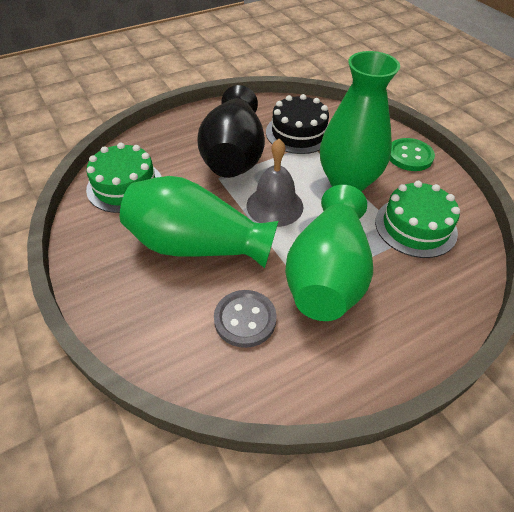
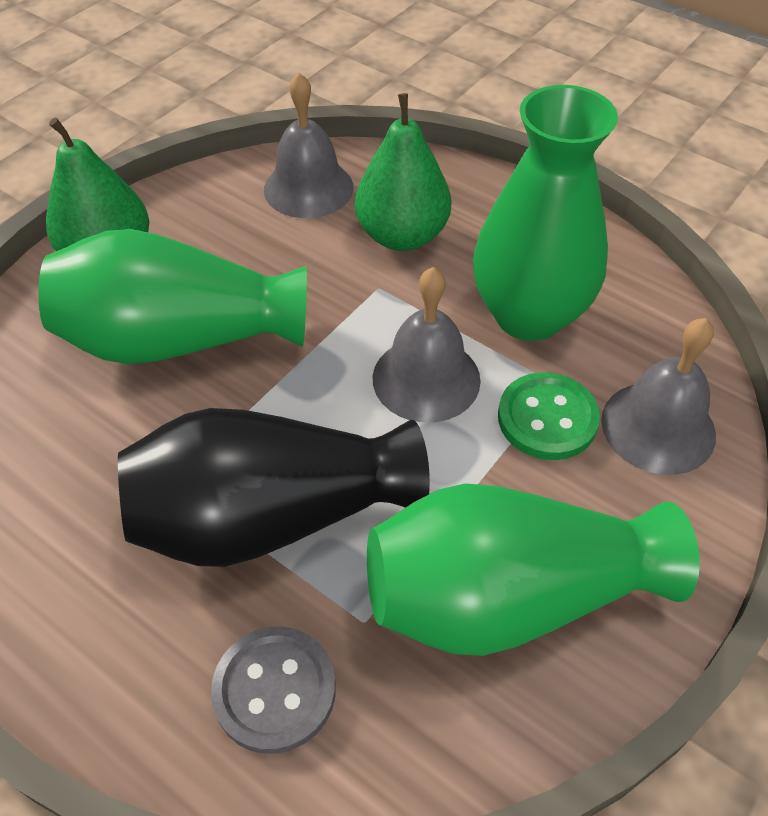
black cake: [266,94,329,154] = 1 -> none = 0
green cake: [86,142,162,213] [375,181,460,258] = 2 -> none = 0
green pear: none = 0 -> [46,118,149,251] [355,93,451,251] = 2
grey bell: [247,139,303,227] = 1 -> [264,72,354,218] [372,267,481,423] [601,318,716,475] = 3

